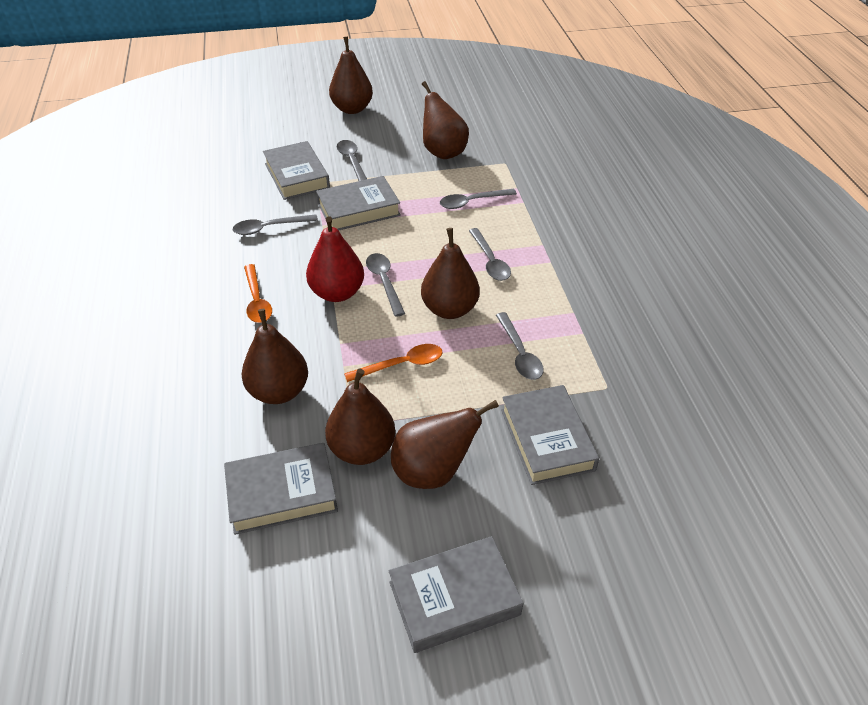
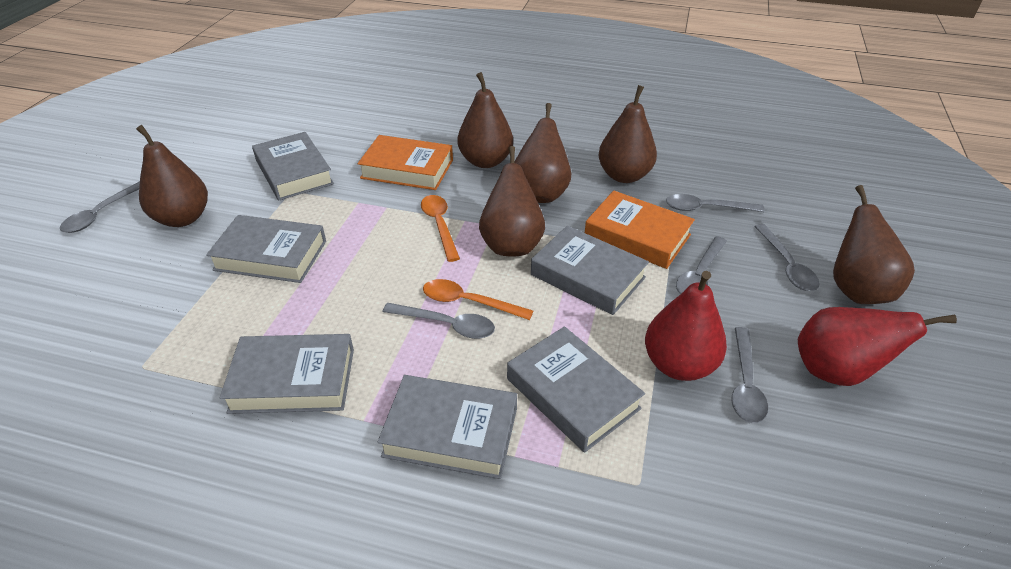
grey book: [224,443,338,535] [263,141,330,200] [316,176,401,230] [389,536,523,653] [501,385,599,485] = 5 -> [206,215,326,283] [220,334,354,414] [252,132,334,200] [378,375,517,479] [507,326,645,453] [531,226,649,315] = 6
orange book: none = 0 -> [358,135,453,190] [585,191,695,269] = 2
red pear: [306,216,364,302] = 1 -> [645,271,727,381] [798,307,957,386] = 2

